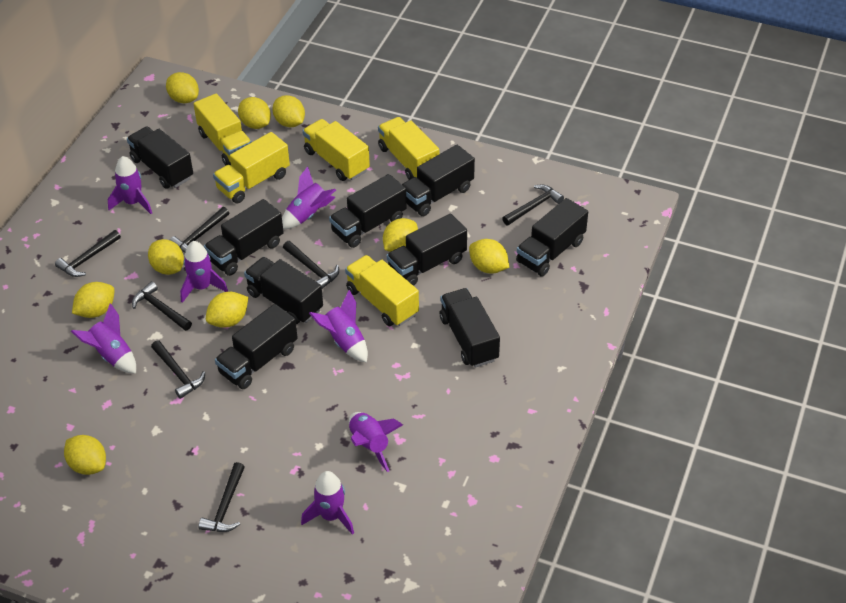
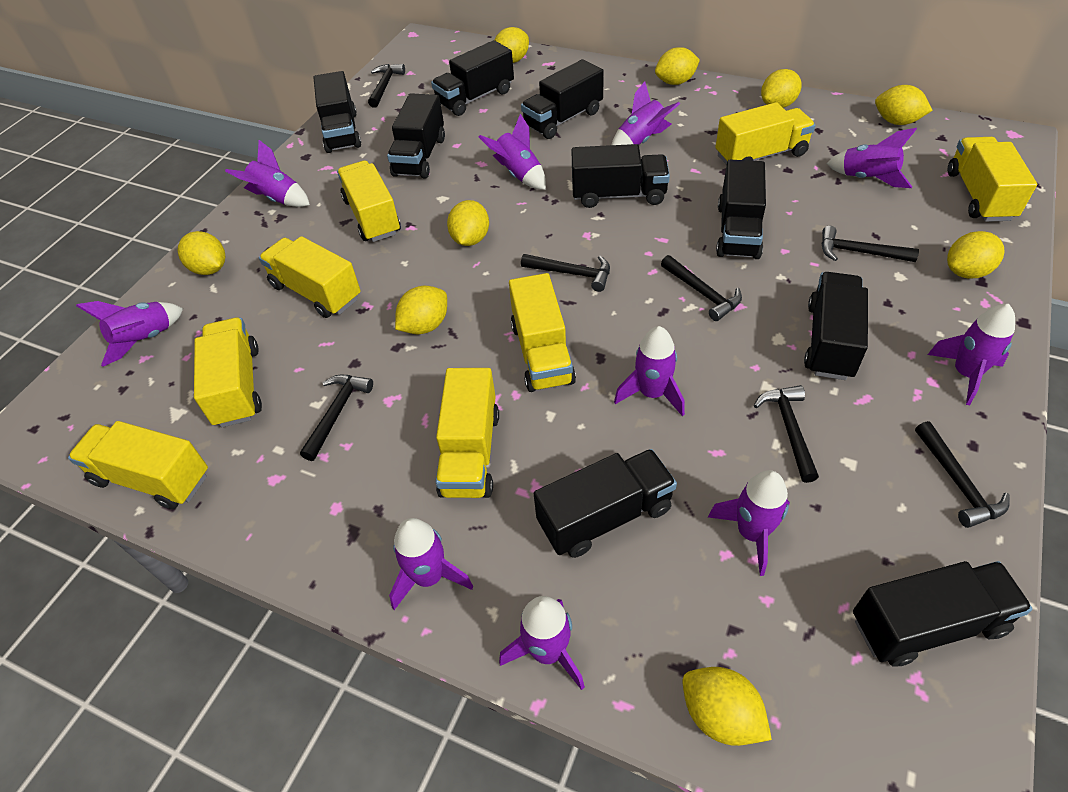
purple rocket: [71,303,136,374] [108,156,152,214] [180,241,228,303] [282,166,336,229] [301,471,354,535] [309,290,368,363] [349,412,403,472] = 7 -> [76,301,183,367] [225,140,310,207] [389,518,473,610] [479,114,546,190] [499,596,585,690] [612,81,680,145] [614,326,685,416] [708,470,790,576] [826,128,917,188] [927,304,1015,405] = 10
yellow truck: [193,94,252,165] [213,132,290,203] [302,119,370,181] [345,255,419,326] [378,117,439,180] = 5 -> [68,421,208,509] [194,318,262,427] [259,236,361,318] [337,160,401,242] [436,368,499,498] [509,273,576,392] [716,102,816,165] [948,137,1037,222] = 8

